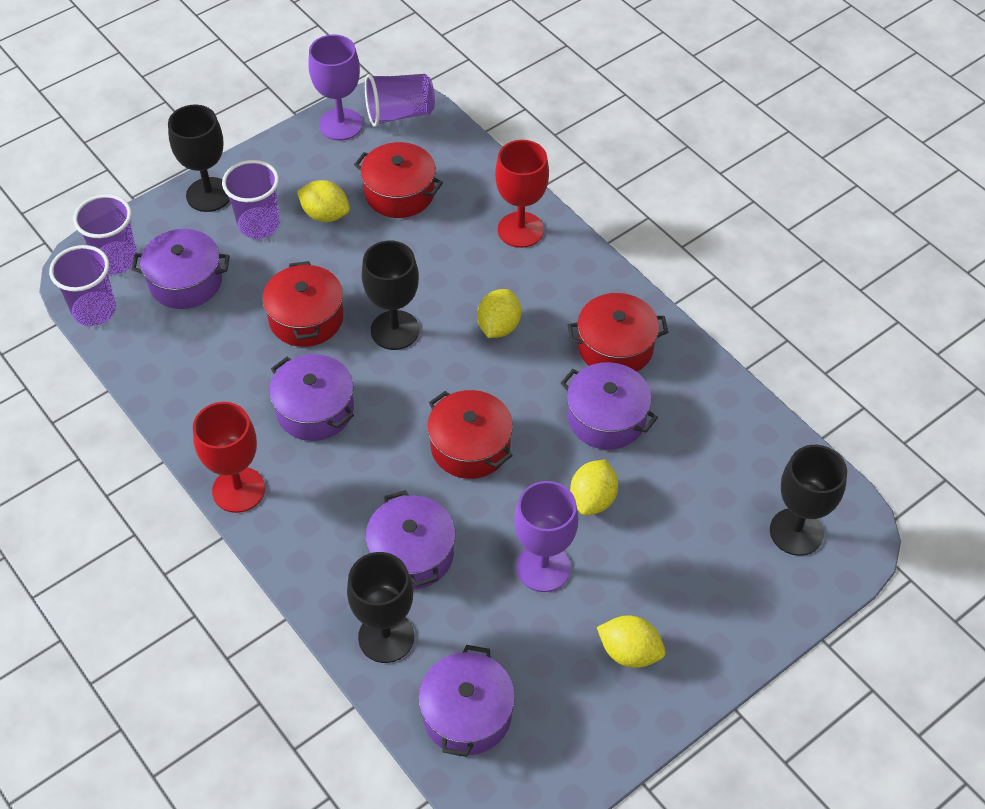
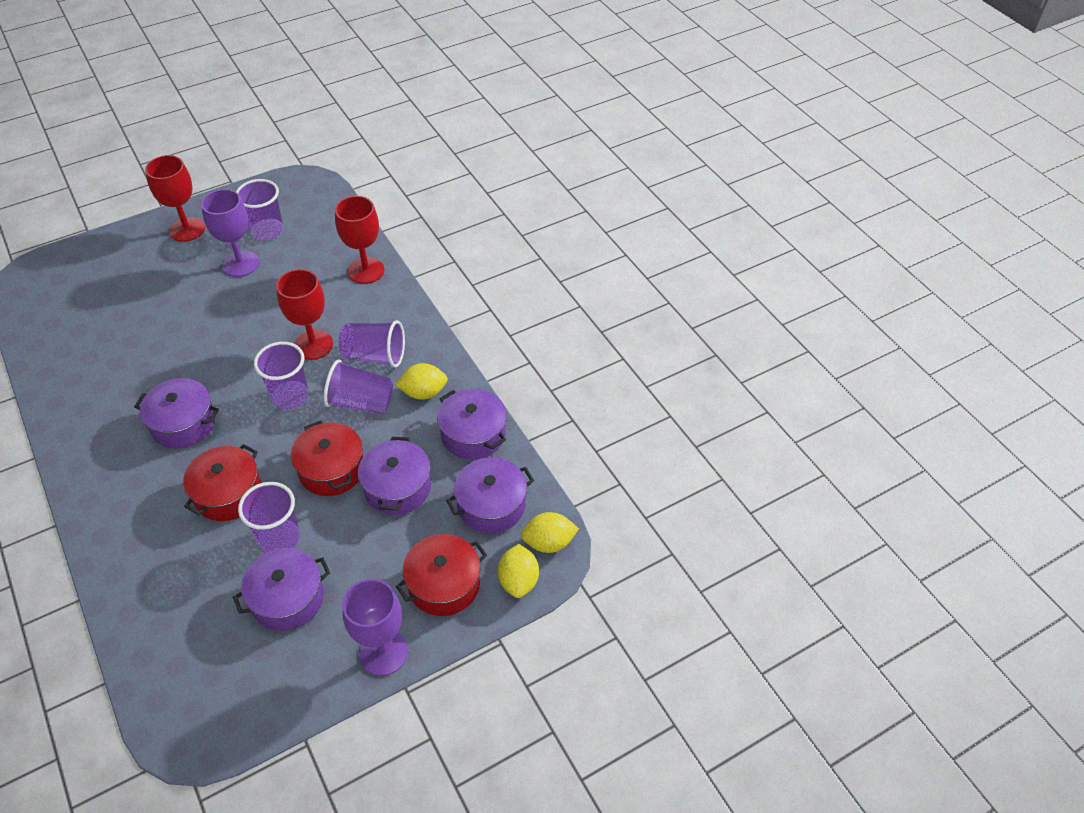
black goblet: [168,105,230,212] [347,552,414,663] [362,241,419,350] [770,445,847,556] = 4 -> none = 0
purple cup: [49,245,116,326] [73,194,137,274] [222,160,280,239] [365,74,435,127] = 4 -> [236,179,284,240] [238,482,300,553] [254,342,309,410] [324,360,393,414] [339,320,405,368] = 5
red goblet: [193,402,265,513] [495,140,549,248] = 2 -> [145,155,205,242] [276,269,333,360] [335,196,384,284] = 3
red pot: [262,261,344,347] [354,142,443,218] [427,390,513,479] [568,293,668,372] = 4 -> [183,444,261,521] [291,420,363,496] [396,534,487,616] = 3
yellow lemon: [297,180,350,222] [477,289,521,338] [570,459,618,515] [597,615,665,668] = 4 -> [395,363,448,400] [498,544,539,598] [521,512,579,553] = 3

